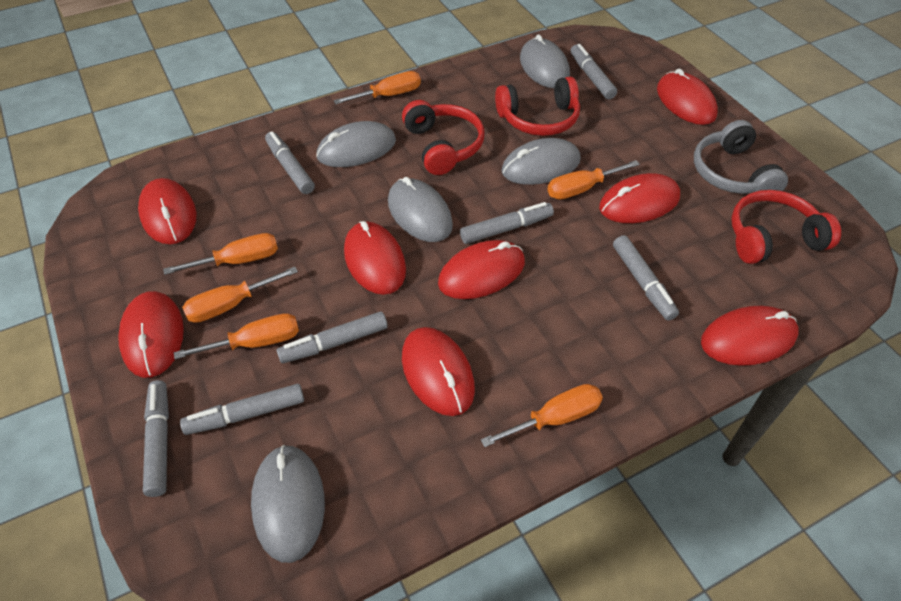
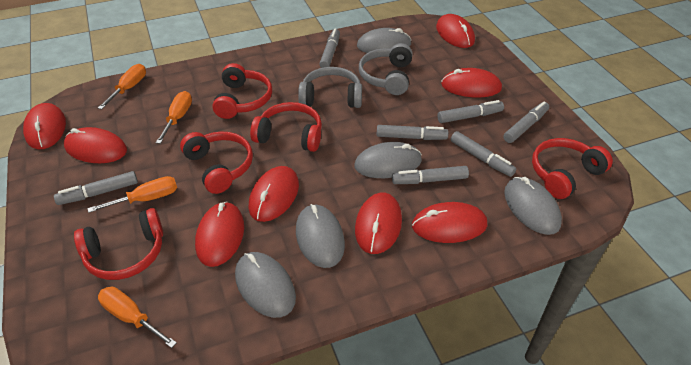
grey headphones: [694,120,788,194] = 1 -> [298,67,362,108] [359,43,413,95] = 2
orange screwdriver: [163,233,278,275] [174,313,299,359] [182,267,298,323] [333,71,421,104] [481,384,603,447] [547,160,640,199] = 6 -> [87,176,177,213] [98,64,146,109] [98,287,177,348] [156,91,192,144] = 4
red headphones: [402,100,485,175] [495,77,580,136] [731,190,841,264] = 3 -> [74,208,163,280] [180,132,253,194] [212,63,272,119] [250,102,322,152] [532,138,613,199] = 5

